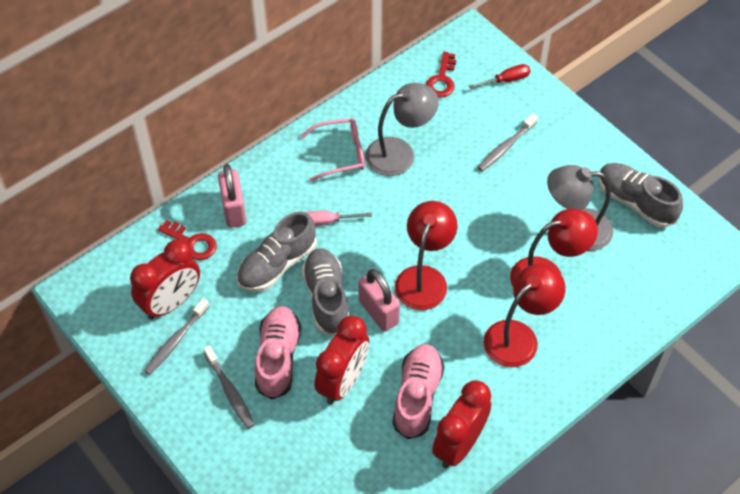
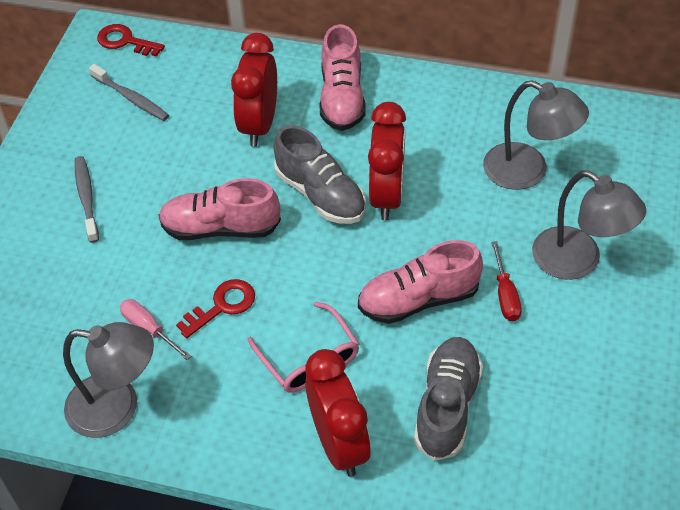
grey lamp: [365,83,439,176] [547,165,613,251] = 2 -> [63,322,154,438] [483,80,589,190] [532,170,646,280] = 3
grey shoe: [237,212,317,292] [302,248,349,336] [598,163,683,228] = 3 -> [273,125,366,224] [414,337,483,461] = 2
grey toothbrush: [144,298,210,375] [203,346,254,429] [478,113,538,172] = 3 -> [75,156,99,243] [89,64,169,121] = 2
pink padlock: [218,164,246,228] [358,269,400,332] = 2 -> none = 0
pink shoe: [255,306,301,400] [392,344,444,439] = 2 -> [159,178,281,240] [320,24,366,131] [358,240,483,324] = 3
red lamp: [395,201,458,310] [484,263,566,367] [510,209,598,287] = 3 -> none = 0

